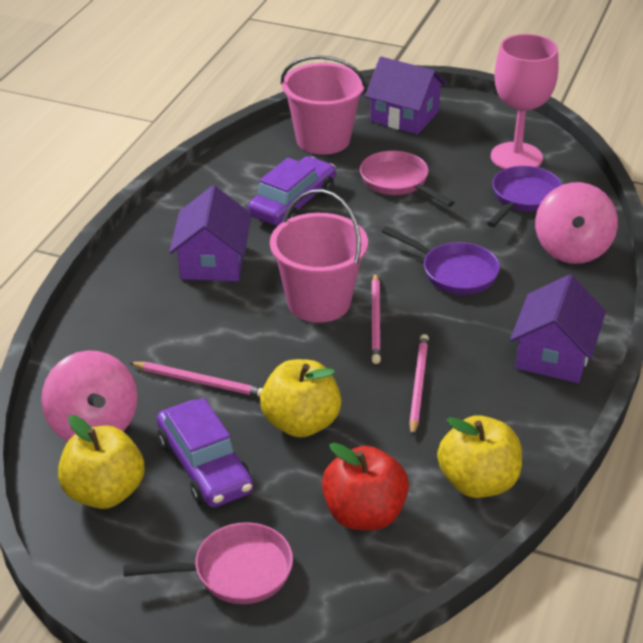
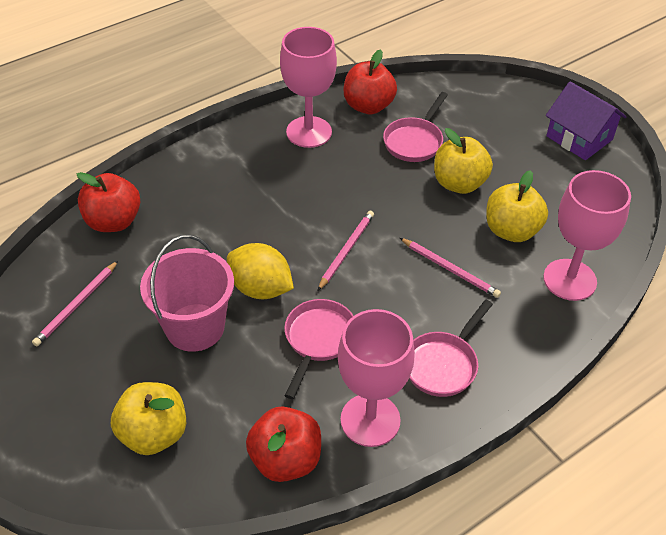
pink bucket: [270,189,368,323] [281,55,366,155] = 2 -> [140,235,234,352] = 1
pink goblet: [491,34,558,169] = 1 -> [280,27,337,148] [338,309,415,447] [543,170,631,301] = 3
pink pan: [123,522,293,604] [360,151,455,207] = 2 -> [284,299,353,399] [383,92,448,162] [409,300,493,397] = 3
pink spinning top: [41,350,138,441] [535,182,618,264] = 2 -> none = 0
purple car: [157,398,253,508] [248,156,336,226] = 2 -> none = 0
purple house: [169,185,252,281] [365,57,446,134] [510,274,606,383] = 3 -> [546,81,626,160] = 1
purple pan: [382,226,500,295] [487,166,562,227] = 2 -> none = 0
red apple: [322,443,409,530] = 1 -> [77,172,140,232] [246,406,321,482] [344,49,397,114] = 3
yellow lemon: none = 0 -> [227,243,294,299] = 1

